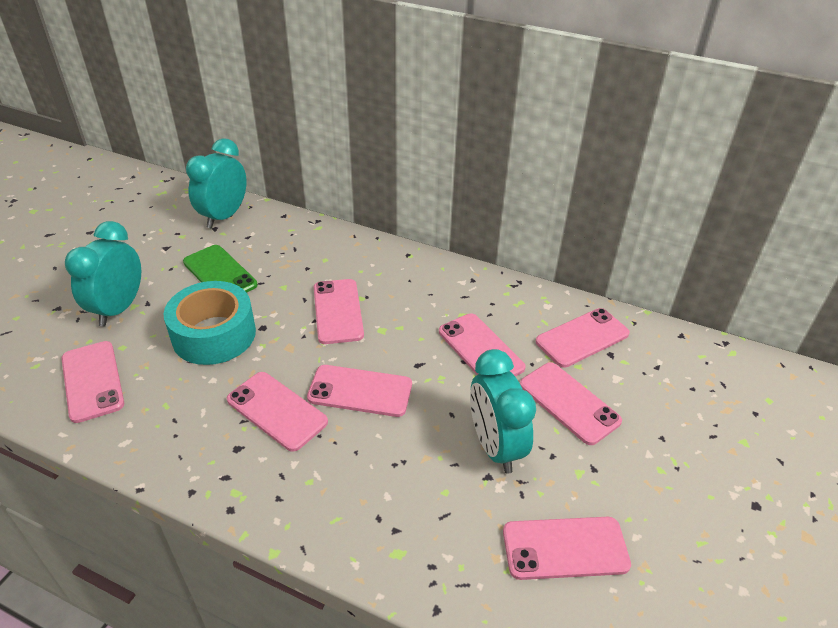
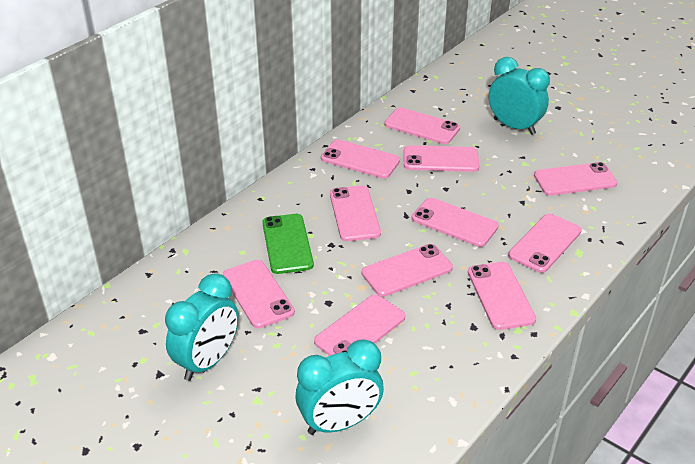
pink phone: [62,341,124,423] [227,372,328,452] [307,365,412,417] [314,279,364,344] [439,313,526,376] [503,517,631,580] [520,362,622,445] [536,308,630,368] = 8 -> [223,260,295,328] [314,295,405,356] [321,140,400,179] [330,186,381,241] [361,244,453,297] [384,107,460,144] [404,145,479,172] [412,198,499,247] [468,262,536,330] [508,214,582,273] [534,162,617,196] = 11
turquoise tape: [164,281,256,365] = 1 -> none = 0

